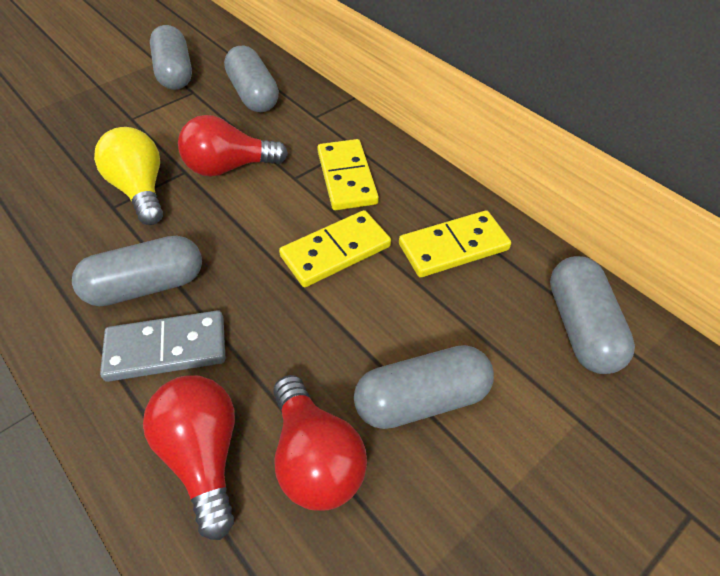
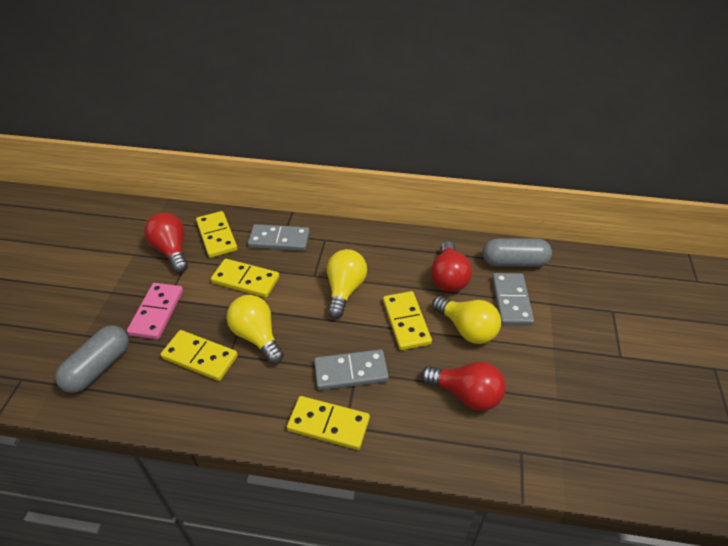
grey capsule: [72,236,202,306] [150,25,192,90] [224,46,279,112] [354,345,494,429] [550,256,635,374] = 5 -> [55,325,129,393] [483,239,552,267] = 2
grey domino: [100,310,225,382] = 1 -> [248,224,310,251] [314,349,389,390] [492,273,534,326] = 3
pink domino: none = 0 -> [127,283,183,339] = 1
yellow domino: [279,210,391,287] [317,139,379,210] [399,210,511,277] = 3 -> [161,330,238,381] [196,211,237,258] [211,259,279,298] [287,396,370,450] [383,291,432,350] = 5
yellow light bulb: [94,127,163,225] = 1 -> [227,295,284,364] [327,249,367,319] [432,296,501,344] = 3

